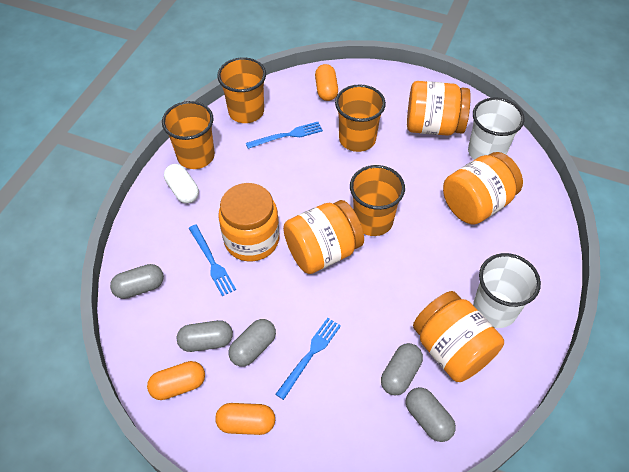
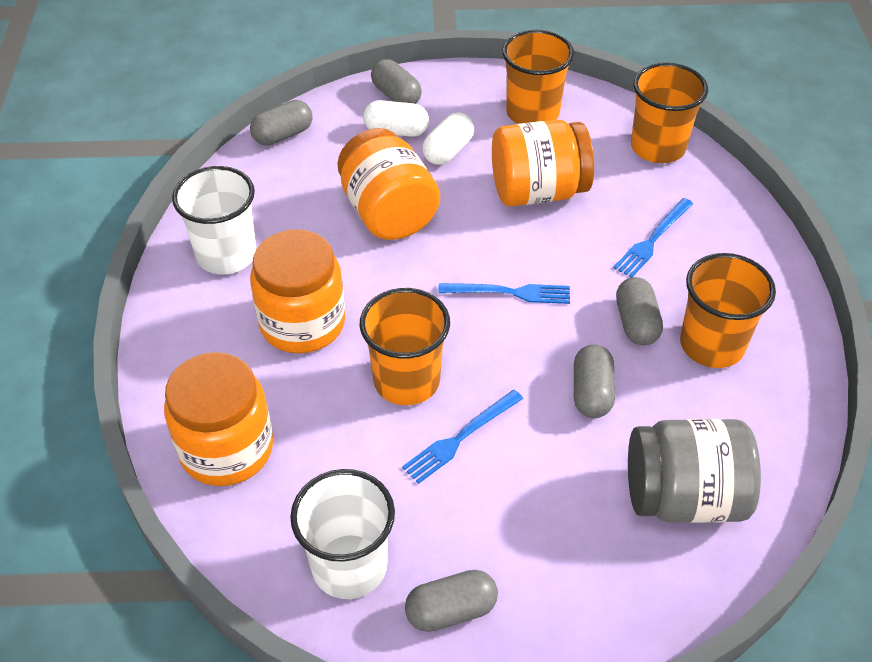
grey jar: none = 0 -> [628,419,761,523] = 1
orange capsule: [147,361,205,400] [215,403,275,435] [315,64,338,101] = 3 -> none = 0
orange jar: [218,183,279,261] [283,200,364,274] [407,81,471,136] [413,291,504,382] [443,152,523,225] = 5 -> [164,352,273,486] [250,229,345,353] [337,128,440,240] [492,120,594,207] = 4
white capsule: [164,164,199,203] = 1 -> [363,100,429,137] [422,112,474,165] = 2

